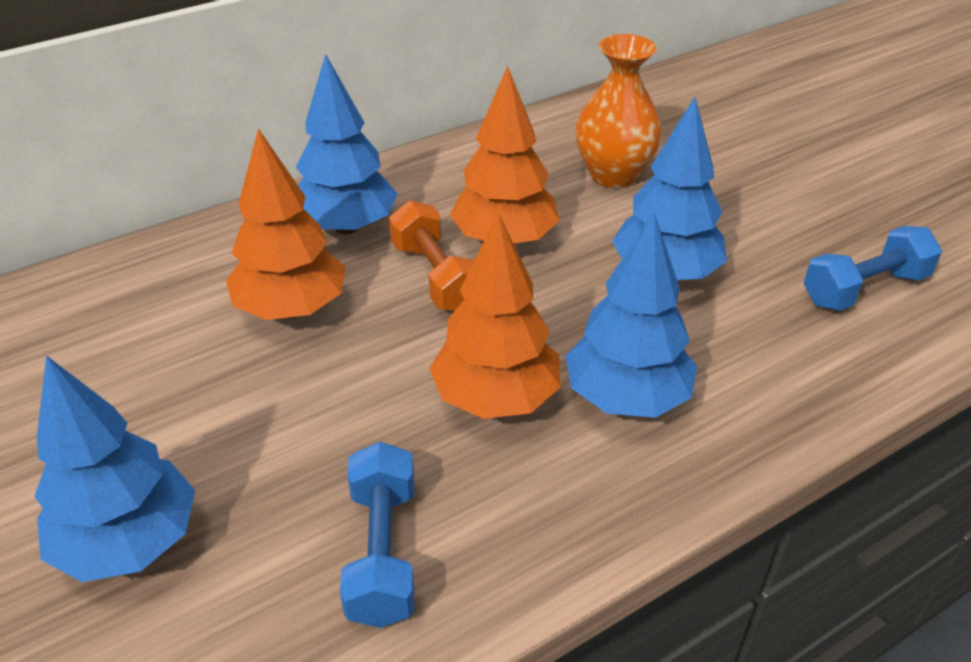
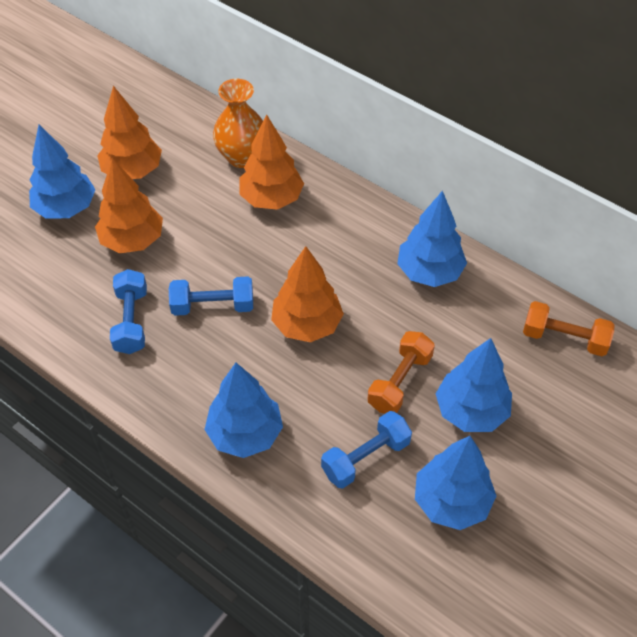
blue dumbbell: [340,442,414,628] [804,226,942,311] = 2 -> [110,269,147,354] [169,277,253,316] [321,411,412,488] = 3
blue tree: [34,355,195,582] [296,54,398,234] [565,213,697,418] [612,97,727,280] = 4 -> [29,125,96,219] [204,363,283,458] [397,191,467,287] [415,436,496,530] [436,338,512,432] = 5
orange dumbbell: [389,200,475,311] = 1 -> [368,331,435,414] [523,301,614,356] = 2
orange tree: [226,128,346,320] [429,213,561,419] [450,66,560,245] = 3 -> [95,158,163,253] [97,86,162,179] [239,115,304,210] [271,246,344,342] = 4

